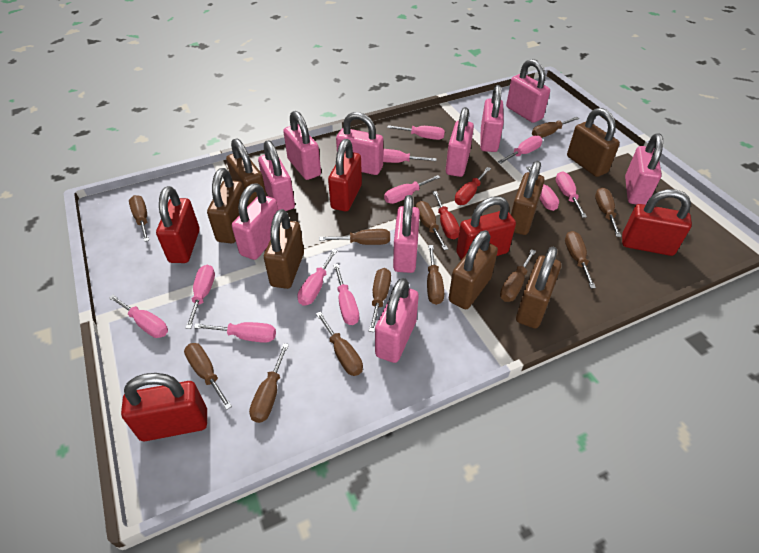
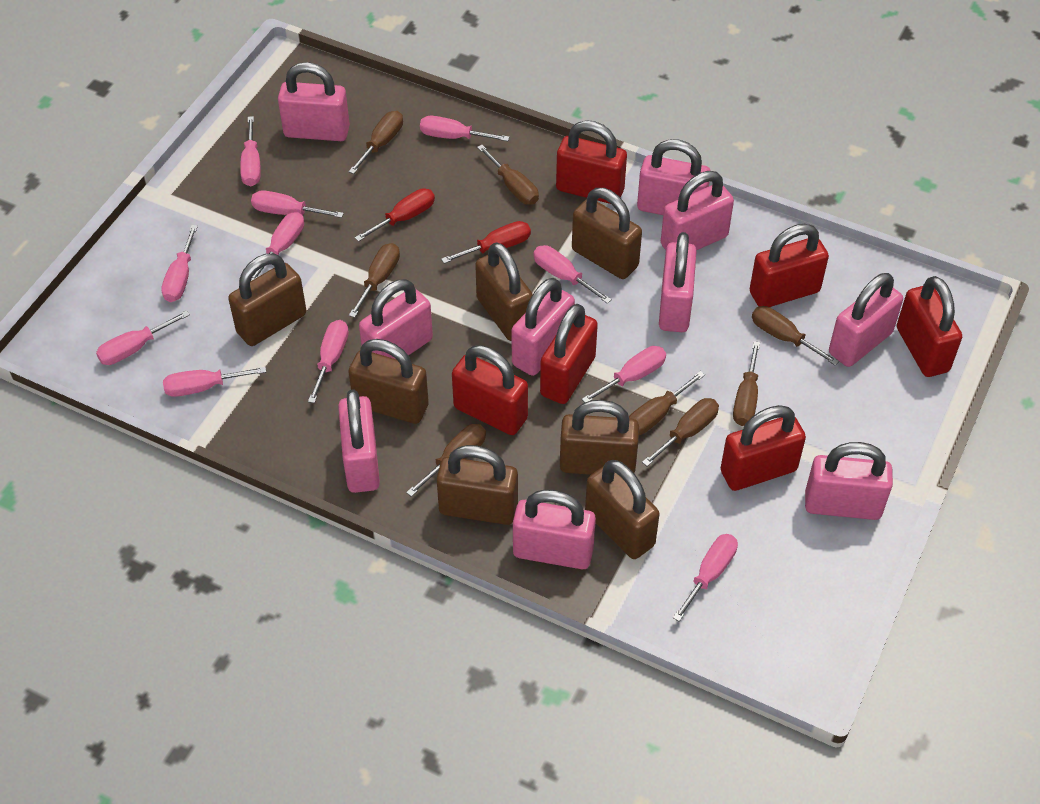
brown screwdriver: [129,195,149,242] [184,343,232,410] [249,343,289,423] [316,311,363,376] [319,229,390,245] [369,268,391,332] [415,201,448,250] [427,245,444,305] [500,249,536,302] [532,117,579,138] [565,231,596,288] [595,187,621,237] = 12 -> [349,111,403,174] [349,243,400,318] [406,424,486,497] [477,145,539,205] [629,371,705,435] [642,398,719,466] [733,341,760,426] [752,306,839,366] = 8
red padlock: [121,373,207,441] [156,186,200,263] [328,139,362,211] [456,196,516,260] [622,189,692,256] = 5 -> [452,345,528,435] [540,304,598,404] [556,120,627,204] [721,405,806,491] [750,224,829,307] [897,276,962,377] = 6

